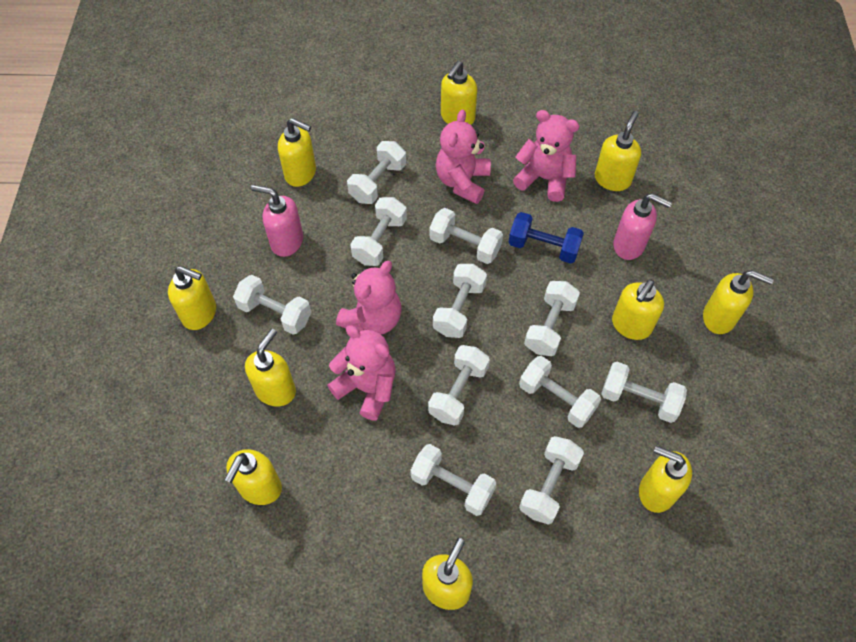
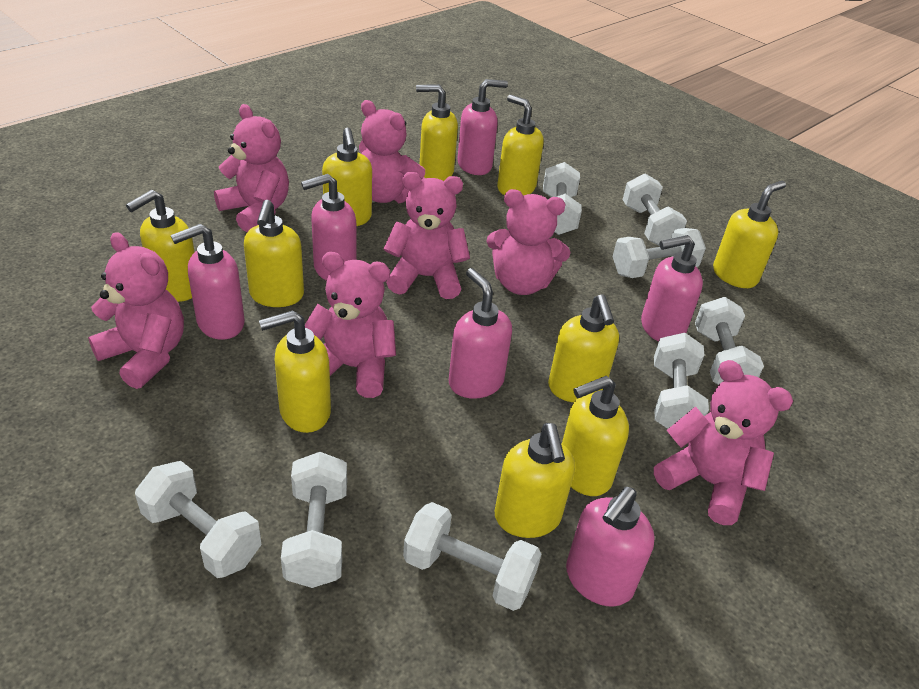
blue dumbbell: [509,212,584,264] = 1 -> none = 0
pink soap dispenser: [251,185,303,257] [613,193,672,260] = 2 -> [171,224,245,340] [301,174,357,281] [449,268,512,399] [457,79,508,175] [566,487,655,607] [641,235,703,342] = 6
pink teddy bear: [327,325,396,421] [336,261,402,334] [436,110,491,204] [513,110,580,202] = 4 -> [88,232,184,389] [214,104,289,232] [305,252,396,398] [359,100,425,203] [384,172,470,299] [486,189,570,295] [654,360,793,525] = 7
white dumbbell: [233,275,311,335] [347,141,406,204] [350,197,407,266] [410,444,496,516] [428,345,490,426] [429,208,503,264] [433,264,487,338] [519,356,601,428] [519,436,584,525] [524,281,580,356] [601,362,687,423] = 11 -> [135,461,262,578] [281,452,347,588] [403,502,541,611] [543,162,582,235] [612,228,706,278] [623,174,687,246] [654,333,709,429] [695,297,764,385] = 8

